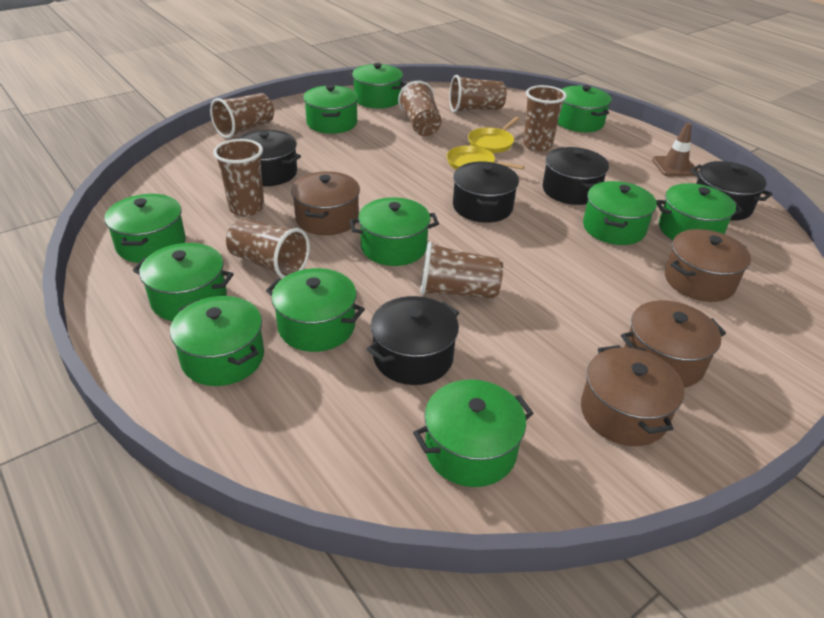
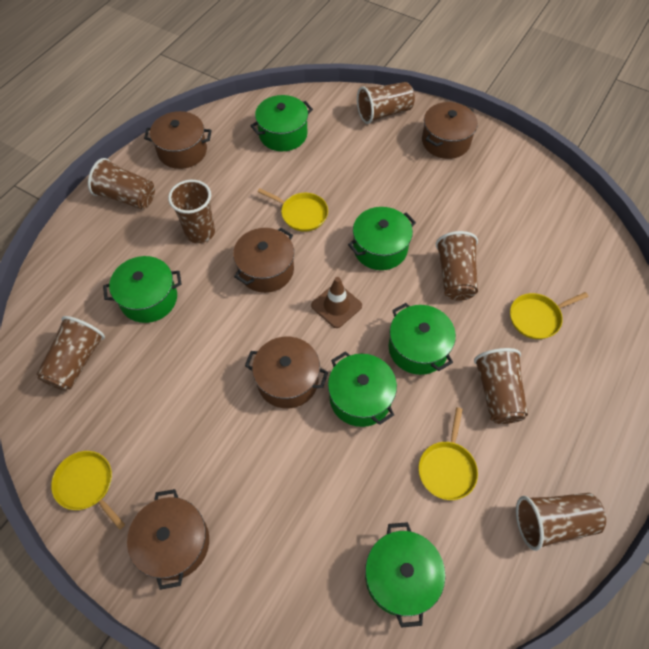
black pot: [237,130,301,186] [367,296,459,385] [453,162,519,223] [543,147,609,205] [691,161,772,221] = 5 -> none = 0
brown pot: [291,171,360,235] [581,345,684,446] [621,300,726,388] [665,229,751,302] = 4 -> [127,489,209,590] [144,111,212,169] [233,228,294,293] [245,337,328,408] [422,102,478,159] = 5
green pot: [104,194,186,263] [133,243,233,321] [170,296,264,386] [266,268,365,352] [303,85,358,134] [349,63,407,108] [350,197,439,266] [413,380,534,487] [558,85,612,132] [583,181,657,245] [656,183,743,240] = 11 -> [103,256,182,323] [250,95,313,151] [328,351,397,427] [348,207,416,270] [365,522,445,628] [389,303,456,375] = 6
yellow pan: [447,145,525,170] [468,117,520,153] = 2 -> [51,451,125,530] [257,188,328,232] [419,407,478,500] [510,292,588,339] = 4

